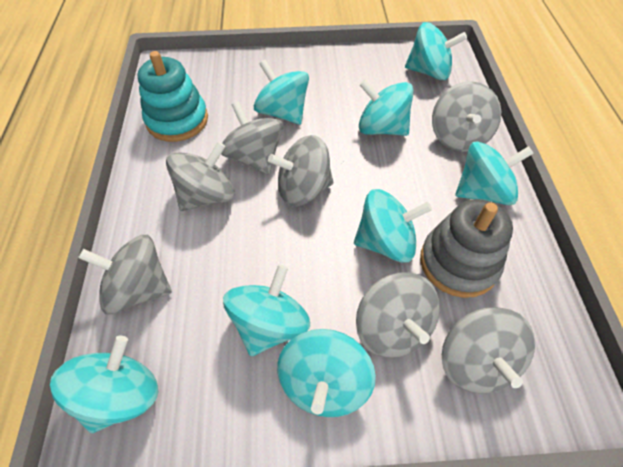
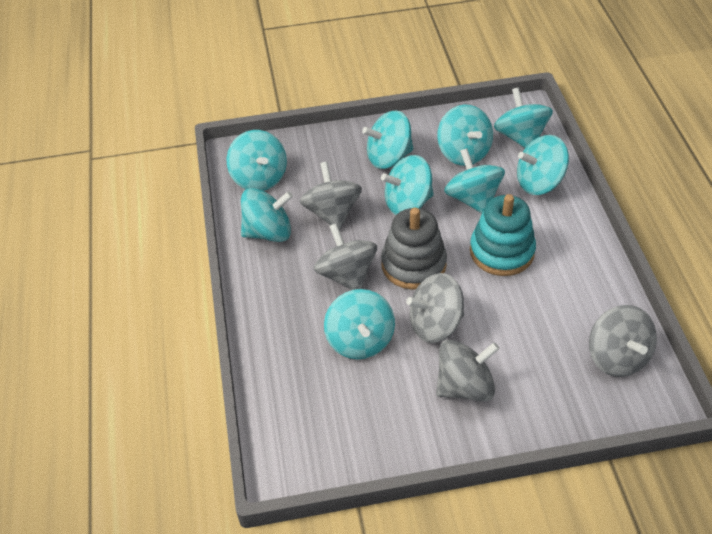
grey spinning top: [78,235,172,314] [166,142,234,211] [221,101,284,175] [268,135,333,207] [356,272,440,358] [432,81,501,152] [442,307,535,393] = 7 -> [300,162,362,230] [314,223,377,290] [406,273,464,343] [436,340,500,402] [589,305,657,377] = 5
turquoise spinning top: [50,336,158,433] [223,265,310,356] [254,59,309,125] [277,329,376,417] [354,189,432,263] [359,79,414,136] [405,22,467,80] [455,141,534,205] = 8 -> [227,130,287,191] [241,188,293,242] [324,289,395,359] [362,110,414,169] [381,155,434,215] [437,105,493,166] [444,148,505,213] [494,87,553,148] [517,135,569,195] = 9

